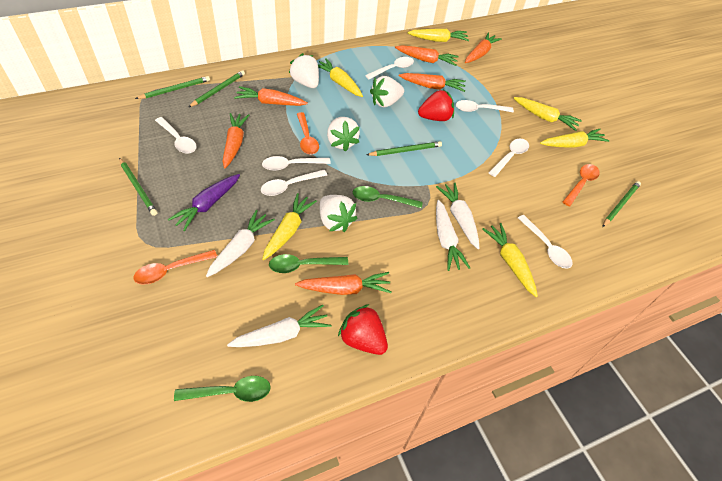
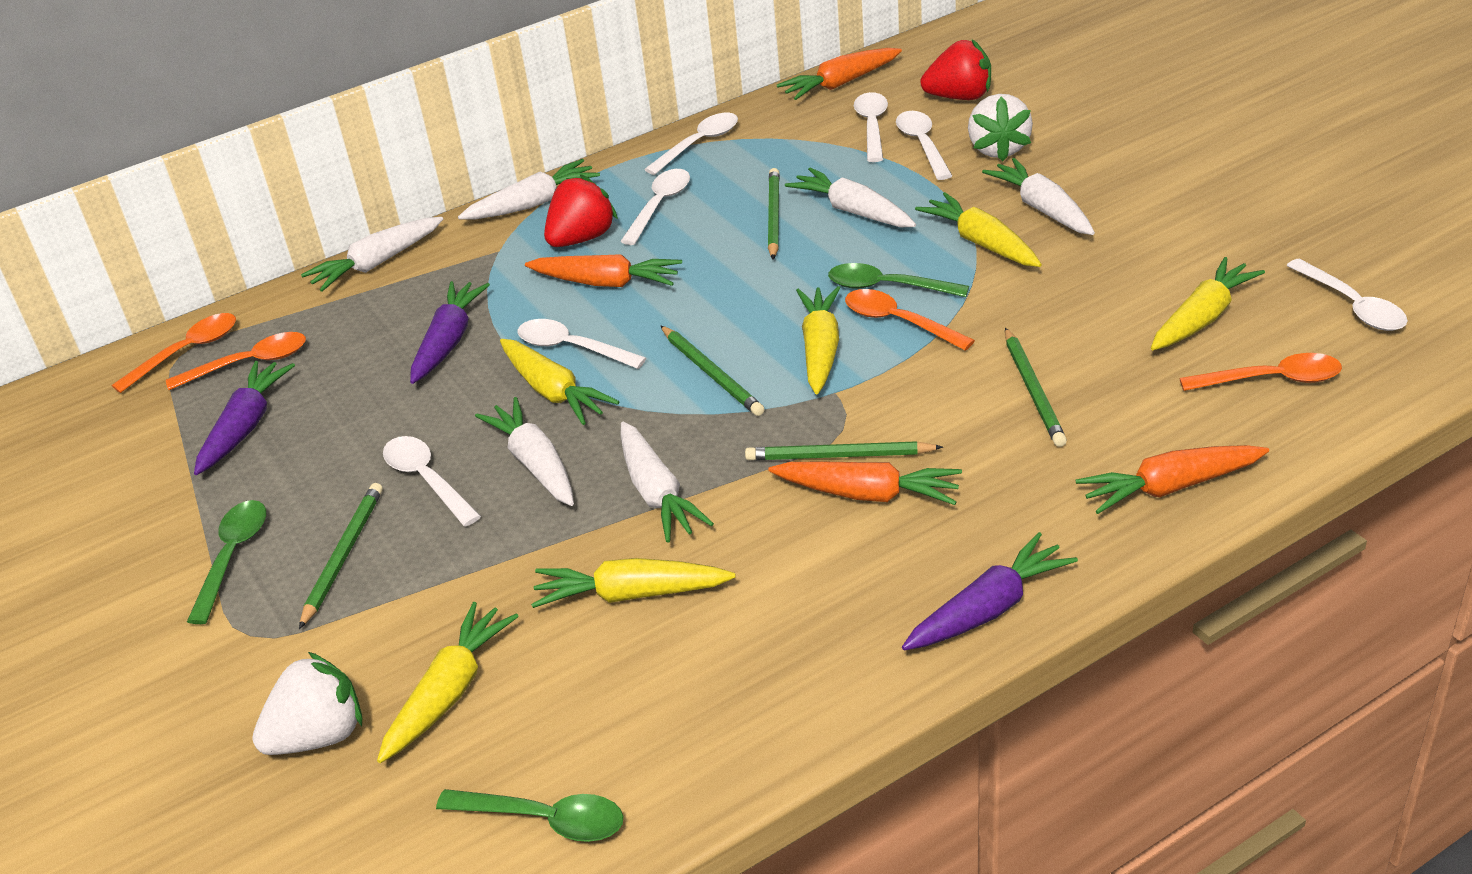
orange carrot: [222,113,249,168] [234,86,308,106] [295,272,392,295] [395,45,459,66] [399,73,466,92] [465,33,502,63] = 6 -> [525,254,682,287] [768,462,962,505] [777,48,902,100] [1076,445,1269,514] = 4
orange spoon: [134,250,217,285] [297,112,319,154] [563,164,600,206] = 3 -> [111,313,236,393] [166,332,306,390] [845,289,975,351] [1179,353,1342,391] = 4
purple carrot: [168,174,240,231] = 1 -> [194,361,295,475] [410,281,490,384] [902,532,1078,650] = 3
white carrot: [206,210,275,277] [227,304,331,347] [436,182,479,249] [436,200,470,271] = 4 -> [301,217,443,292] [458,159,600,220] [475,397,574,506] [621,422,714,543] [785,167,916,227] [982,158,1095,235] = 6
white strawberry: [289,53,319,88] [320,195,357,232] [327,117,360,152] [370,76,404,107] = 4 -> [252,652,362,755] [968,94,1033,162] = 2

